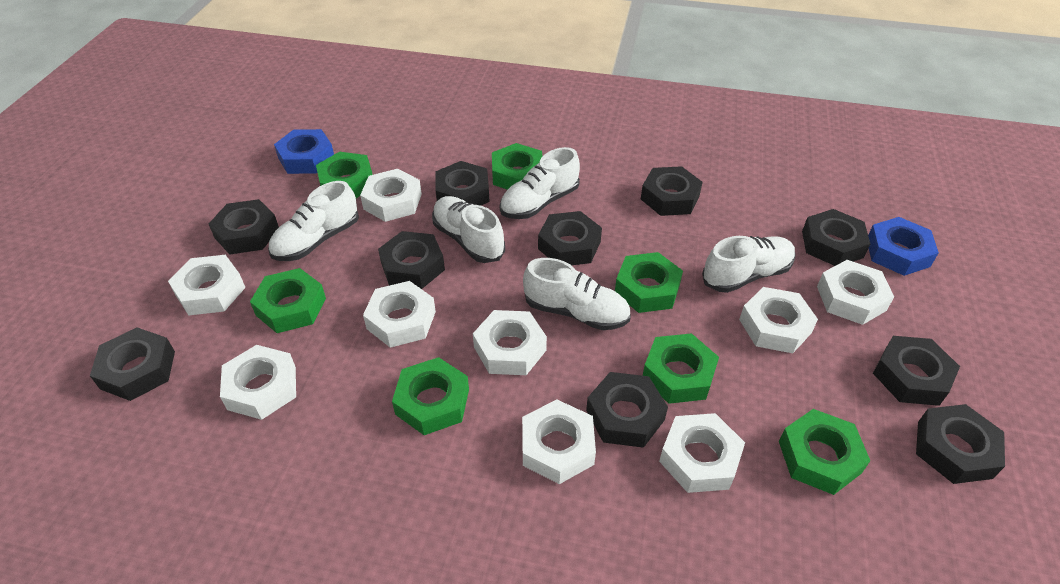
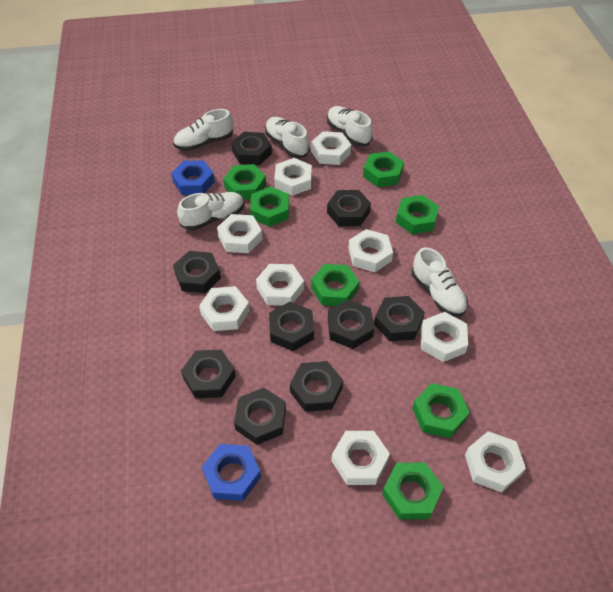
black nut: [90,327,175,401] [209,199,279,255] [378,231,445,289] [435,161,490,206] [538,211,602,265] [586,372,668,448] [641,166,703,216] [802,209,870,266] [873,336,960,406] [916,404,1005,484] = 10 -> [173,251,221,293] [181,350,236,398] [231,132,272,165] [234,388,286,445] [269,302,314,351] [290,361,343,412] [327,190,371,226] [328,300,374,349] [374,296,425,341] = 9

